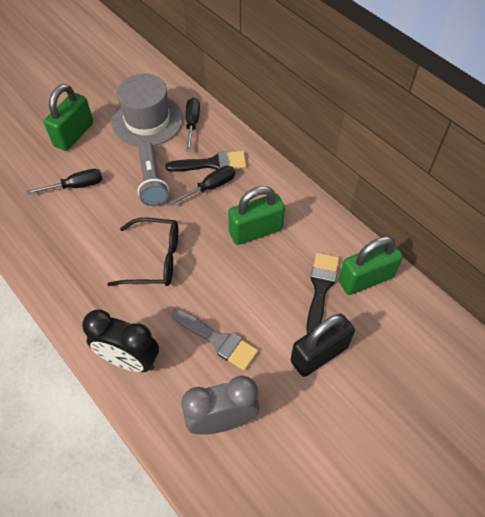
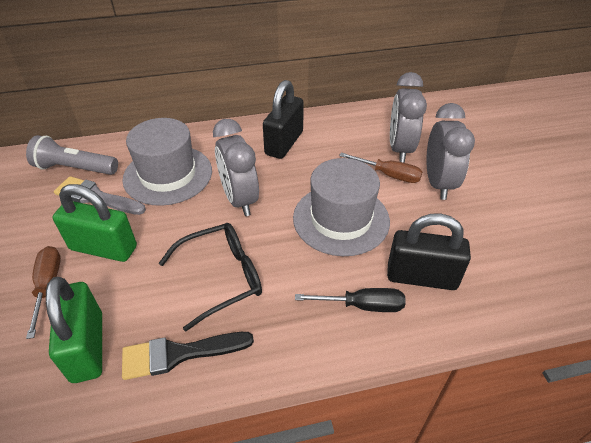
black brush: [166,151,246,172] [306,253,339,333] = 2 -> [122,332,254,380] = 1
black clock: [82,310,159,372] = 1 -> none = 0
black padlock: [291,314,355,377] = 1 -> [263,80,304,159] [387,214,471,290] = 2
black screwdriver: [27,169,102,195] [169,166,235,206] [186,98,200,151] = 3 -> [295,288,405,312] = 1
brown screwdriver: none = 0 -> [26,246,61,339] [339,153,422,183] = 2
green padlock: [44,84,93,151] [228,186,285,245] [339,236,403,295] = 3 -> [46,277,102,383] [53,184,137,262] = 2
grey clock: [181,375,260,435] = 1 -> [213,119,259,216] [390,72,427,163] [426,103,475,200] = 3
grey hat: [112,74,183,147] = 1 -> [122,118,212,206] [293,158,390,256] = 2

